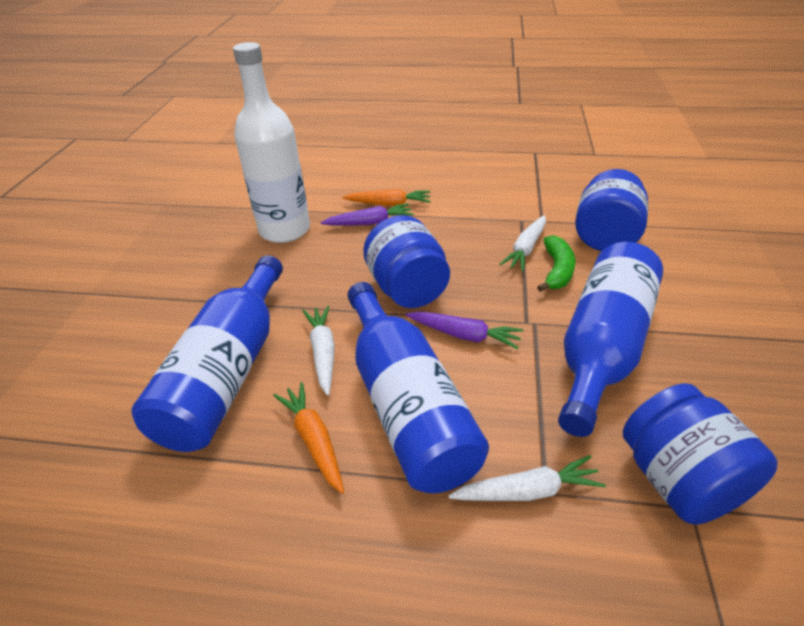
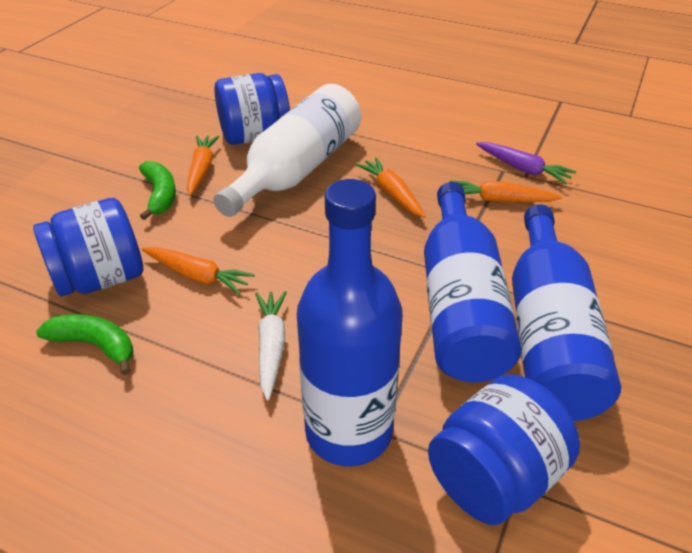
green banana: [537,235,575,292] = 1 -> [36,314,133,375] [139,161,176,220] = 2
orange carrot: [273,382,344,494] [342,189,431,206] = 2 -> [142,247,255,295] [187,135,220,196] [356,157,426,218] [450,180,562,202] = 4
purple carrot: [321,203,414,226] [405,311,523,350] = 2 -> [476,142,576,184] = 1
white carrot: [302,306,335,396] [448,455,606,501] [500,215,546,272] = 3 -> [255,291,287,400] = 1

